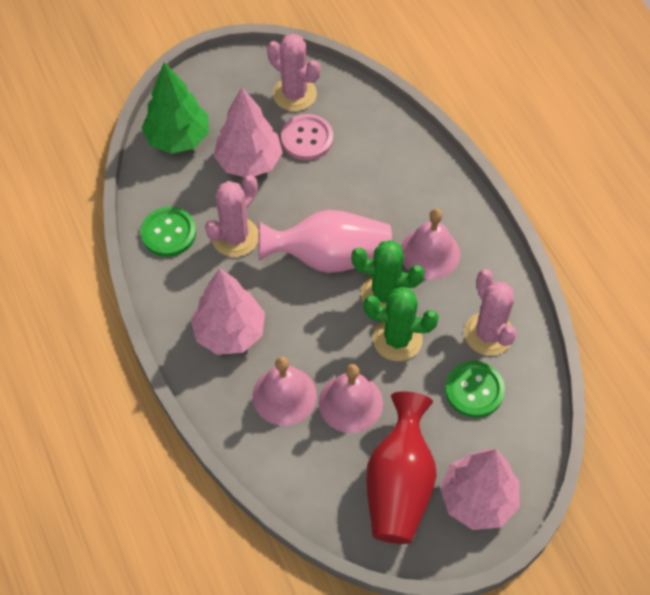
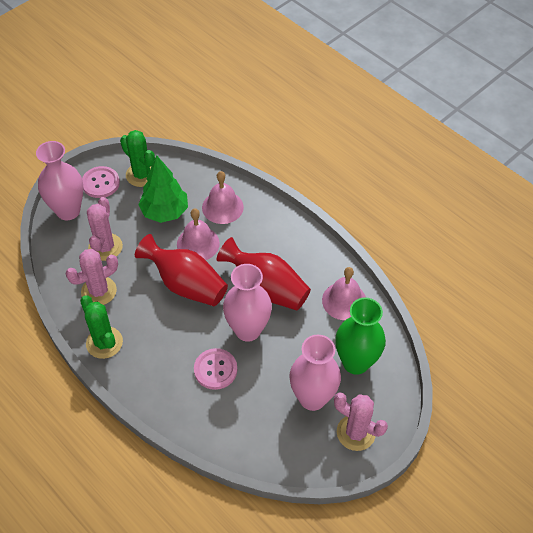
green button: [141,207,196,257] [445,361,505,418] = 2 -> none = 0
green vase: none = 0 -> [335,297,386,375] = 1
pink button: [281,114,333,160] = 1 -> [82,166,120,198] [194,348,237,390] = 2
pink tree: [191,268,265,355] [214,87,283,177] [440,449,520,530] = 3 -> none = 0
pink vase: [258,210,392,273] = 1 -> [36,141,83,220] [223,264,272,342] [289,335,341,411] = 3
red vase: [366,392,437,544] = 1 -> [135,234,228,306] [217,237,311,311] = 2

